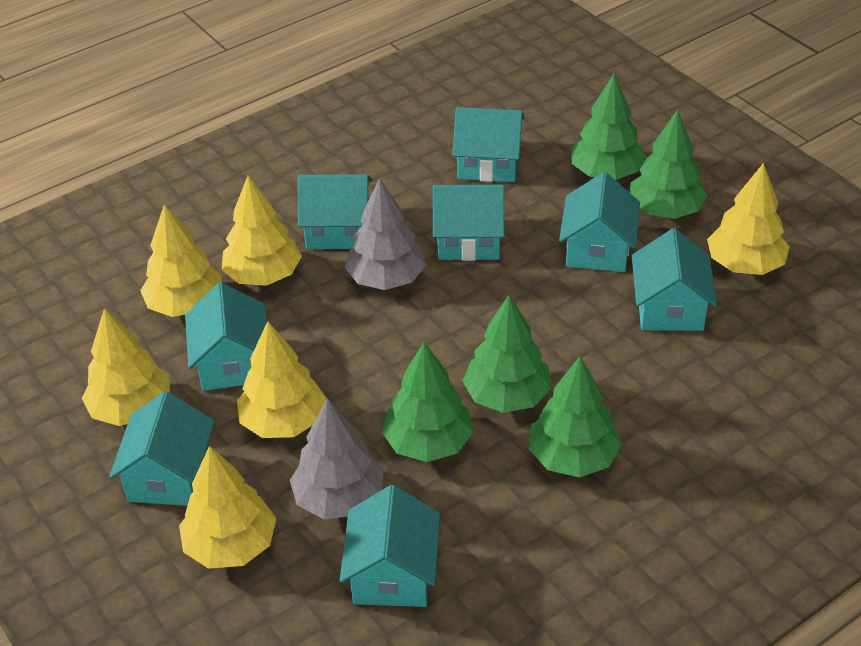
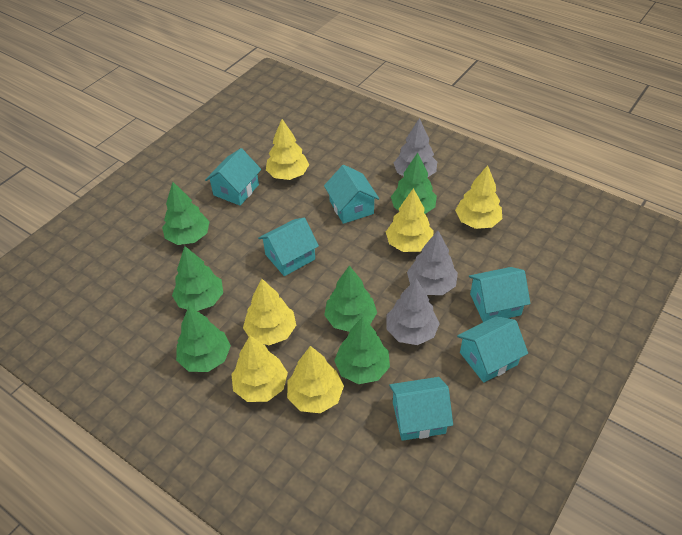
green tree: [382,342,474,462] [463,295,551,413] [529,357,622,477] [571,74,646,180] [630,110,708,219] = 5 -> [162,182,210,245] [172,246,223,311] [176,306,231,372] [324,266,377,332] [334,316,390,384] [391,153,437,214] = 6
grey tree: [290,398,384,519] [345,178,426,290] = 2 -> [387,278,440,345] [394,118,437,177] [407,231,458,295] = 3
turquoise house: [109,391,214,506] [185,282,267,391] [298,174,372,249] [339,485,440,607] [433,185,504,261] [452,107,525,182] [559,172,640,272] [632,228,717,331] = 8 -> [205,148,261,206] [258,218,319,276] [324,165,379,224] [389,377,453,441] [457,316,528,383] [469,267,531,322] = 6

